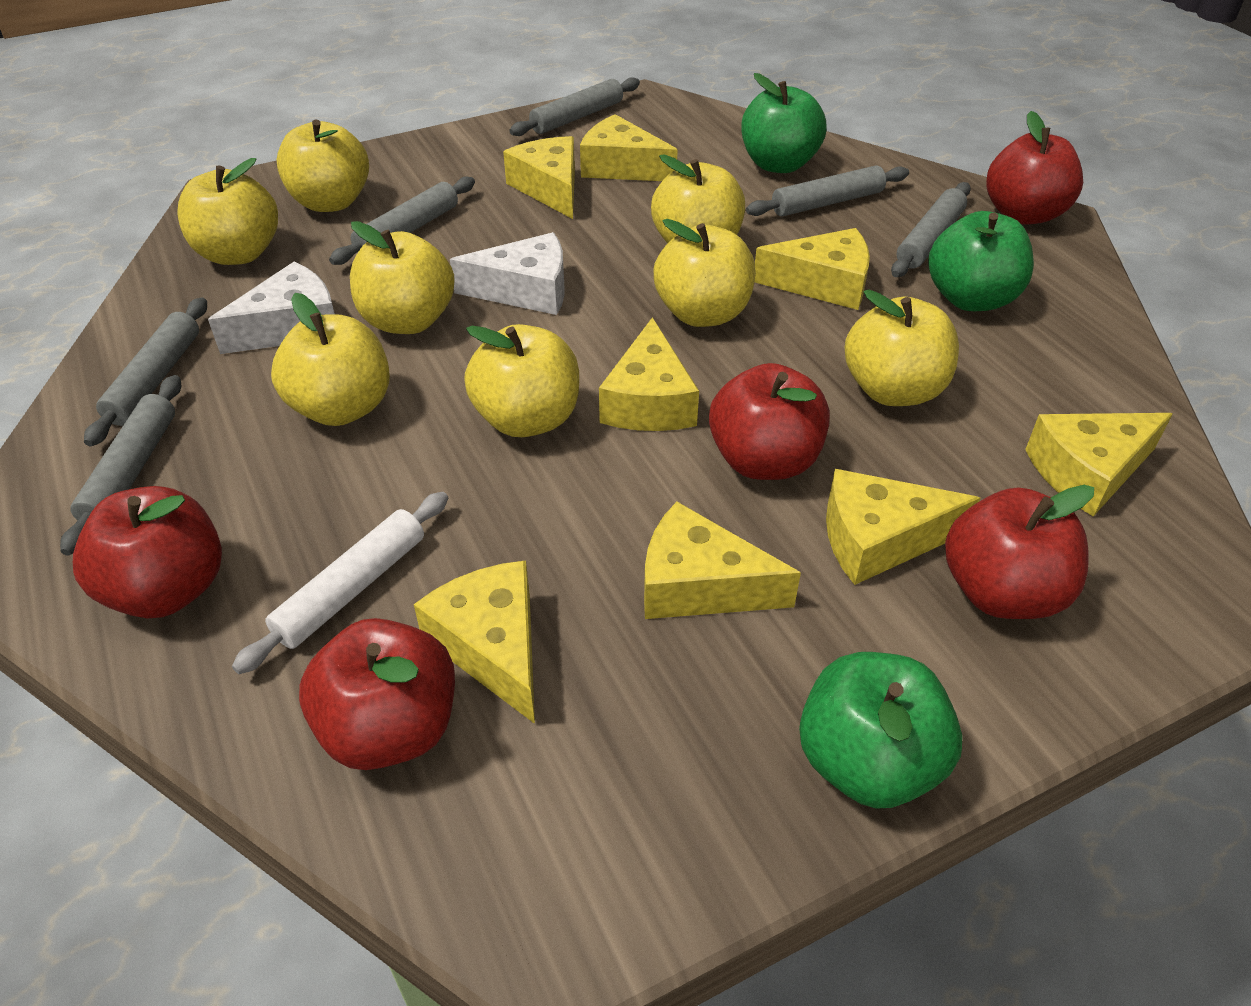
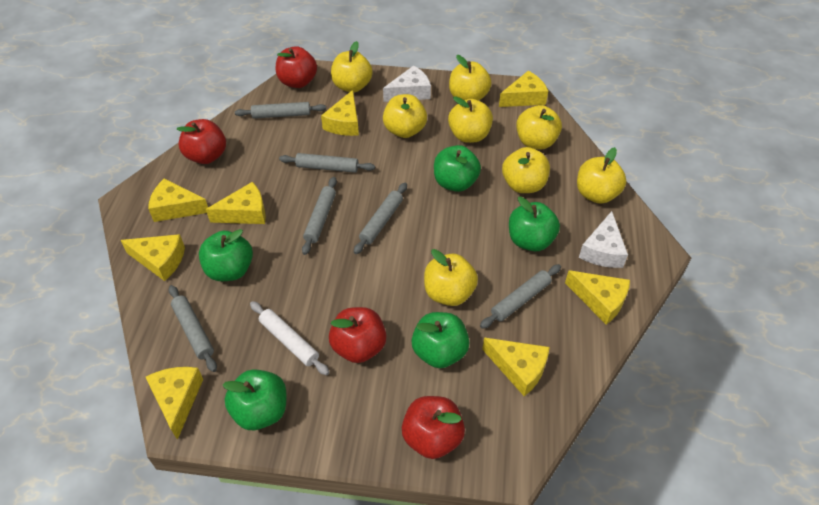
green apple: [741,73,826,173] [799,652,963,809] [928,211,1034,311] = 3 -> [199,229,253,281] [223,369,286,430] [411,312,470,368] [434,145,481,192] [509,197,560,251] = 5
red apple: [73,486,222,618] [299,618,455,770] [709,363,830,480] [945,485,1094,619] [986,111,1083,224] = 5 -> [177,119,226,164] [276,46,317,88] [329,307,387,363] [402,396,465,459] = 4

